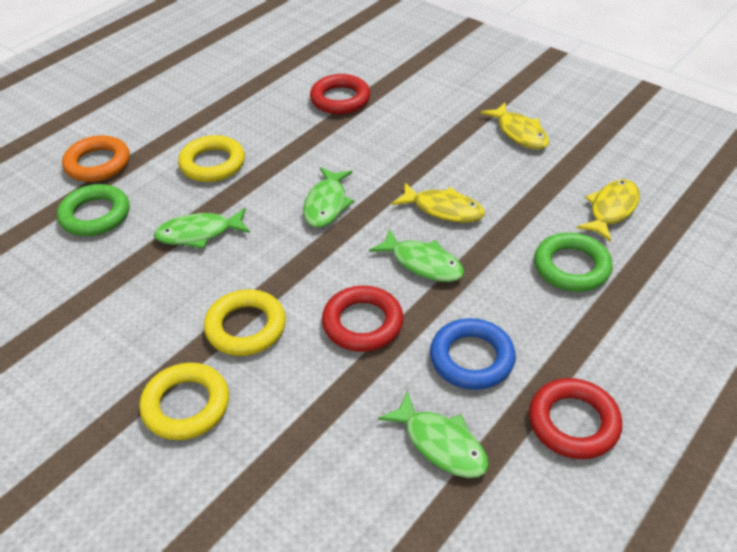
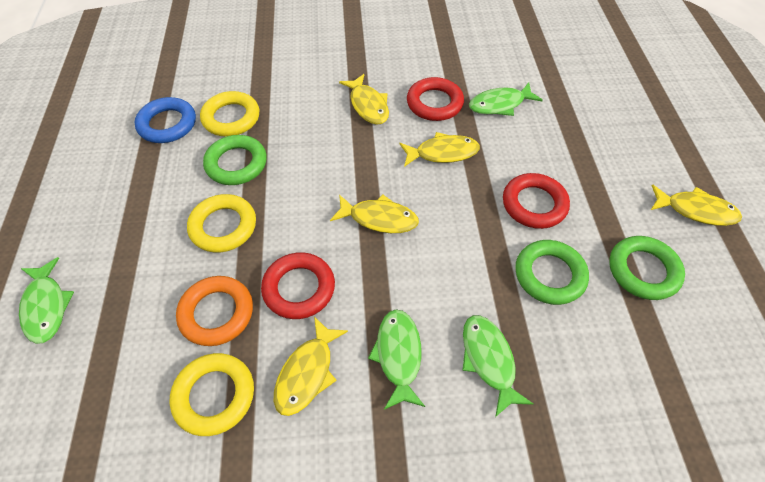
green ring: [57,184,129,236] [534,232,613,292] = 2 -> [203,135,267,185] [515,240,589,305] [609,236,685,300] = 3
yellow fish: [392,183,485,223] [480,102,549,150] [577,179,640,242] = 3 -> [274,317,348,416] [330,194,419,233] [339,74,389,125] [399,132,480,167] [651,184,742,226] = 5

